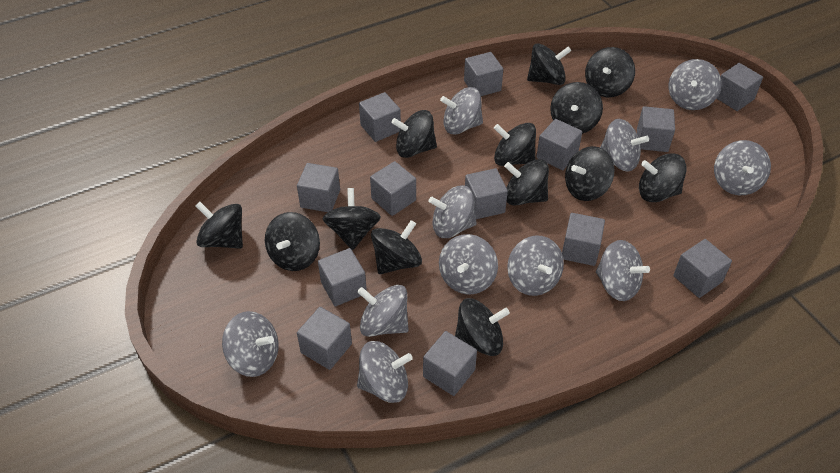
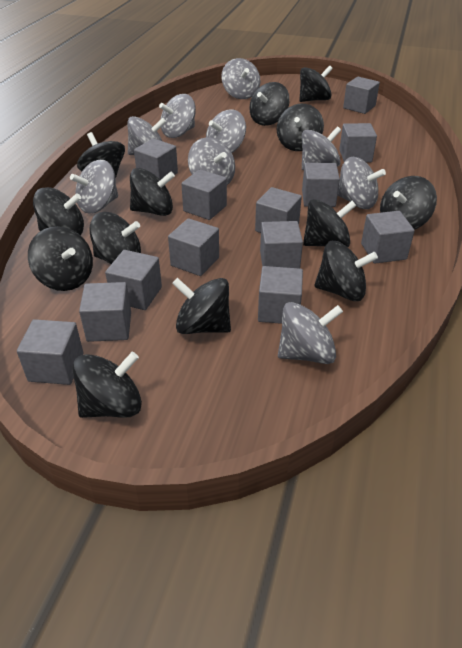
grey spinning top: [222,311,279,377] [357,285,408,337] [357,341,413,403] [428,185,477,238] [439,234,498,294] [440,87,483,135] [507,236,564,296] [596,240,650,301] [600,119,649,172] [669,59,721,110] [714,140,771,195] = 11 -> [70,160,118,214] [128,116,166,155] [159,94,196,138] [188,137,235,185] [206,109,246,153] [221,58,260,99] [278,302,343,364] [302,126,341,170] [338,157,386,209] = 9

